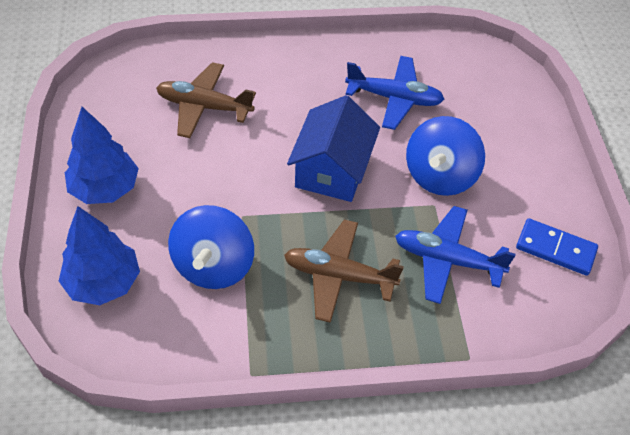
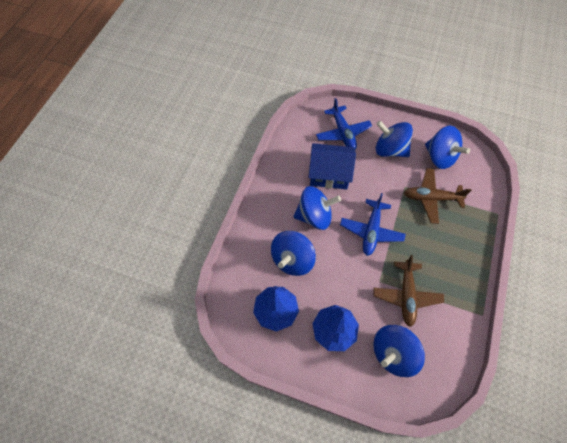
blue domino: [516,218,598,276] = 1 -> none = 0
blue spinning top: [168,205,254,289] [406,116,485,196] = 2 -> [271,231,316,276] [293,186,341,230] [374,325,425,377] [376,120,413,157] [425,126,470,169] = 5

